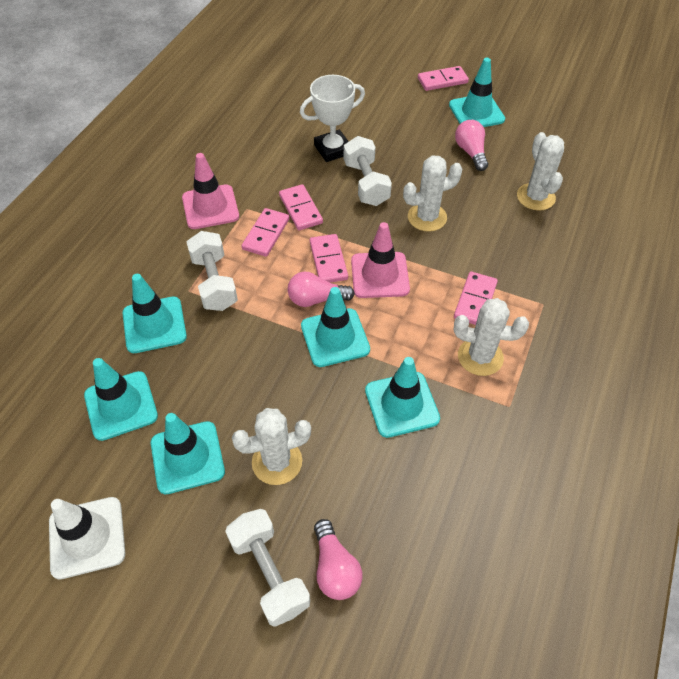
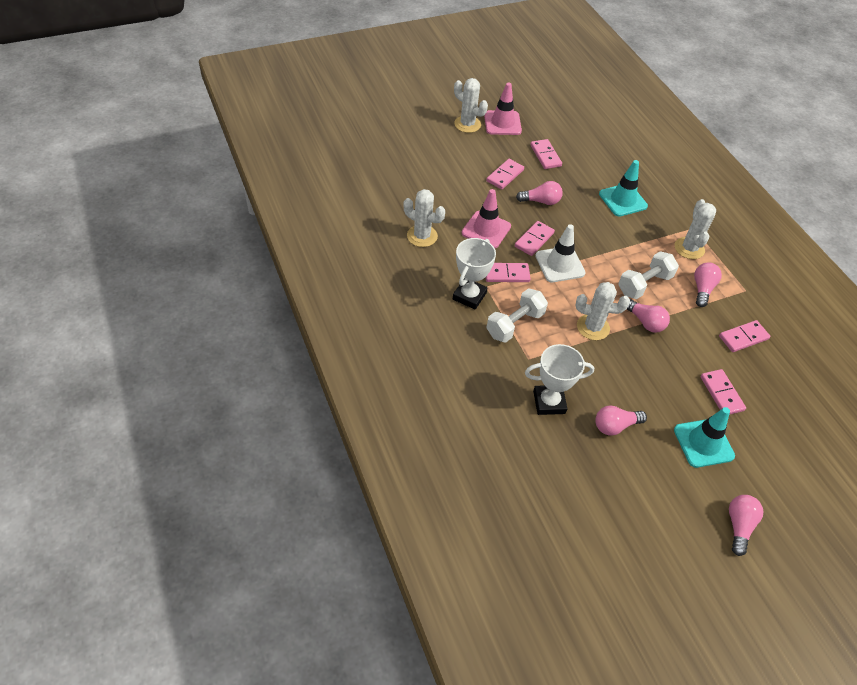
pink domino: [242,208,289,257] [279,184,323,230] [310,234,348,283] [418,66,469,91] [454,271,498,325] = 5 -> [486,159,524,189] [486,263,531,282] [515,221,555,256] [530,139,562,169] [700,369,746,415] [719,320,770,352] = 6
pink light bulb: [288,272,355,307] [314,519,362,600] [455,120,488,171] = 3 -> [516,181,563,205] [595,406,647,436] [627,299,670,333] [694,262,722,307] [729,495,763,556] = 5
turquoise traffic cone: [84,358,158,441] [123,274,187,353] [151,413,225,494] [301,287,370,367] [365,357,440,438] [449,58,505,127] = 6 -> [599,160,648,217] [674,407,735,468] = 2
white dumbbell: [187,231,238,311] [225,509,310,627] [344,136,392,206] = 3 -> [486,288,548,343] [618,251,679,299] = 2
white trophy: [300,75,365,162] = 1 -> [453,238,496,310] [525,344,594,415] = 2

